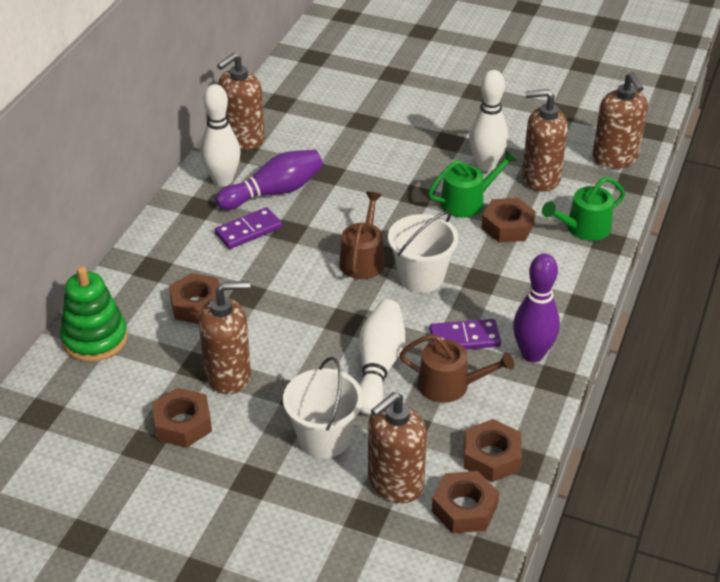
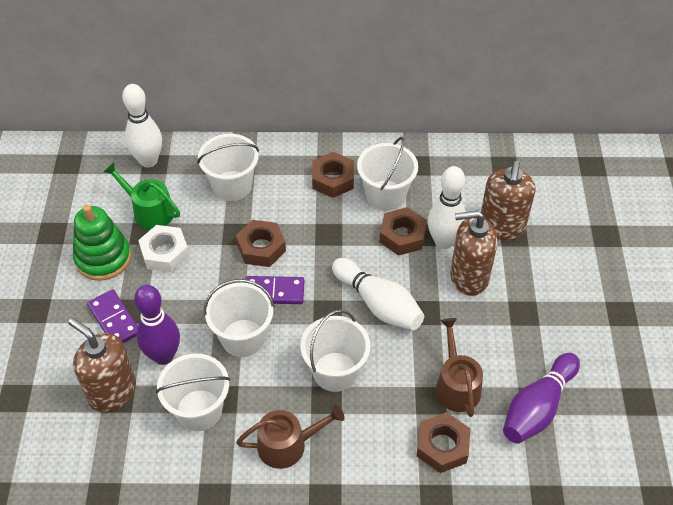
brown nut: [152,388,212,448] [169,273,220,324] [432,471,499,533] [464,419,522,482] [482,198,536,243] = 5 -> [236,220,286,267] [312,152,354,198] [380,207,427,256] [417,412,471,473] = 4
brown soap dispenser: [199,281,251,394] [217,53,265,150] [368,392,427,503] [522,89,568,192] [593,72,648,169] = 5 -> [68,318,136,413] [450,210,498,296] [481,161,536,240] = 3
green watering can: [428,150,517,218] [542,177,625,241] = 2 -> [103,162,180,230] = 1
white bucket: [283,357,363,458] [388,211,458,293] = 2 -> [156,353,230,431] [197,134,259,201] [204,279,275,357] [300,309,370,392] [357,137,418,211] = 5
white nut: none = 0 -> [138,225,190,272] = 1

